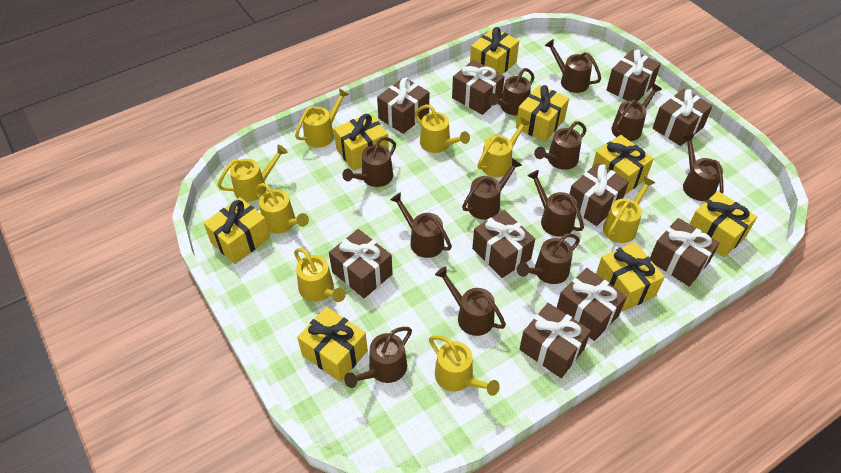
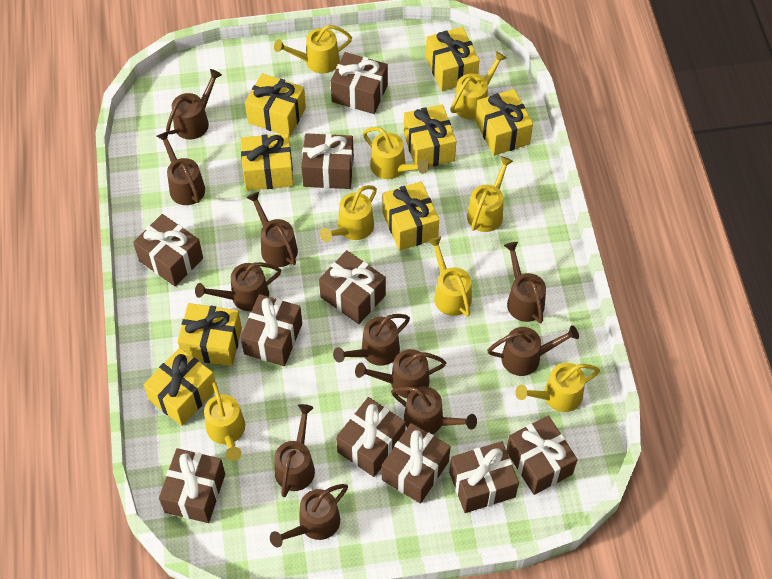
brown watering can: [342,137,396,187] [344,327,412,388] [390,193,452,258] [435,267,506,336] [462,158,522,220] [488,68,535,115] [517,233,580,284] [527,170,584,237] [534,121,587,170] [544,39,601,93] [611,83,662,141] [682,134,724,201] = 12 -> [157,131,205,205] [166,69,222,140] [195,262,281,311] [246,192,298,267] [270,484,348,547] [274,404,315,497] [333,314,410,366] [355,349,446,398] [391,386,477,434] [487,325,579,376] [504,242,546,323] = 11

